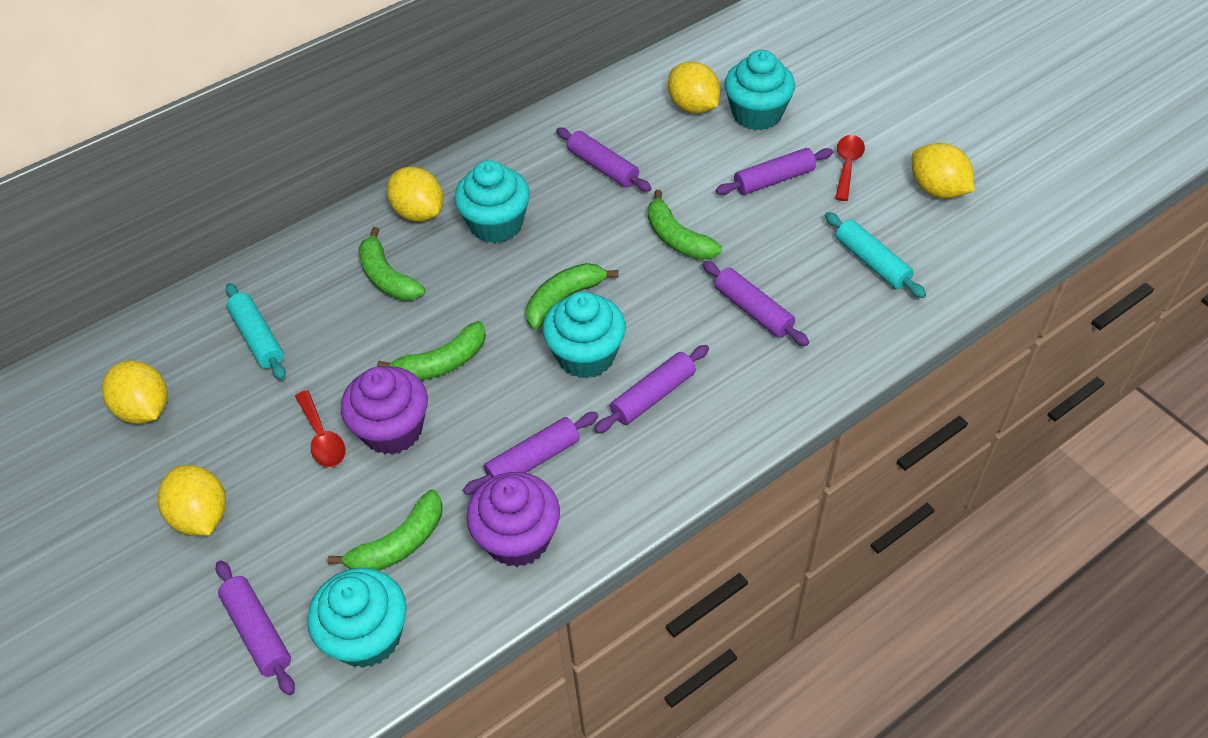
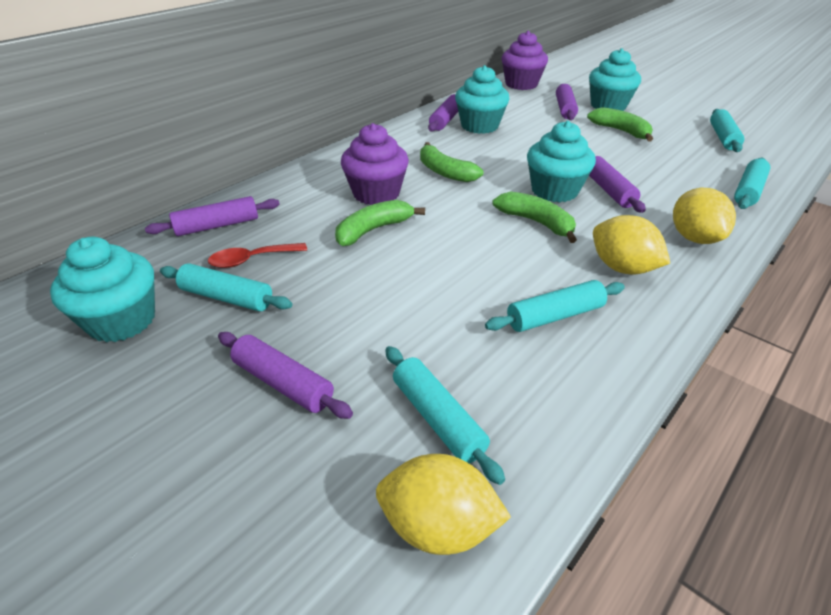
green banana: [328,489,442,570] [359,227,425,301] [377,321,486,380] [526,263,619,329] [648,190,722,260] = 5 -> [335,200,425,246] [420,142,483,182] [492,192,577,243] [587,107,653,141] = 4
purple rolling pin: [216,560,295,695] [463,412,599,495] [556,128,652,192] [595,345,709,433] [702,261,809,346] [716,148,833,195] = 6 -> [145,196,280,236] [218,332,353,419] [428,94,458,132] [556,84,578,120] [589,156,646,213] = 5
red spoon: [295,390,345,467] [835,135,865,201] = 2 -> [208,243,307,268] = 1
turquoise rolling pin: [226,283,286,380] [825,212,926,298] = 2 -> [160,263,292,311] [385,346,505,485] [485,280,625,332] [710,109,744,152] [734,158,770,209] = 5
yellow lemon: [102,361,168,424] [158,465,226,536] [387,167,443,222] [668,61,720,114] [912,143,975,199] = 5 -> [376,454,511,555] [593,215,670,274] [673,188,736,244] = 3

